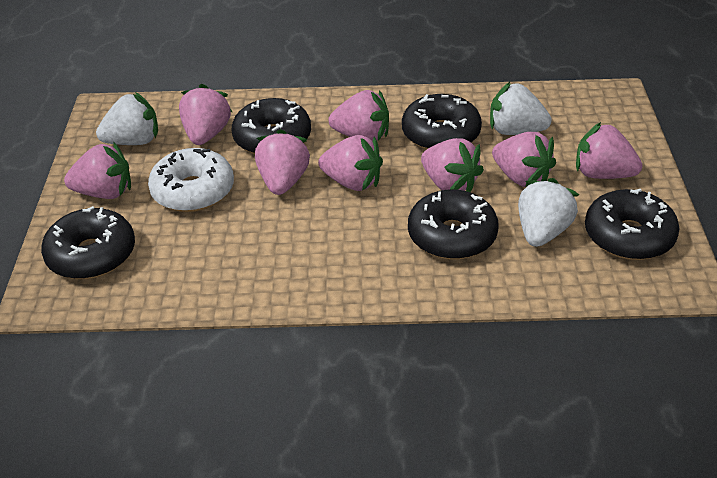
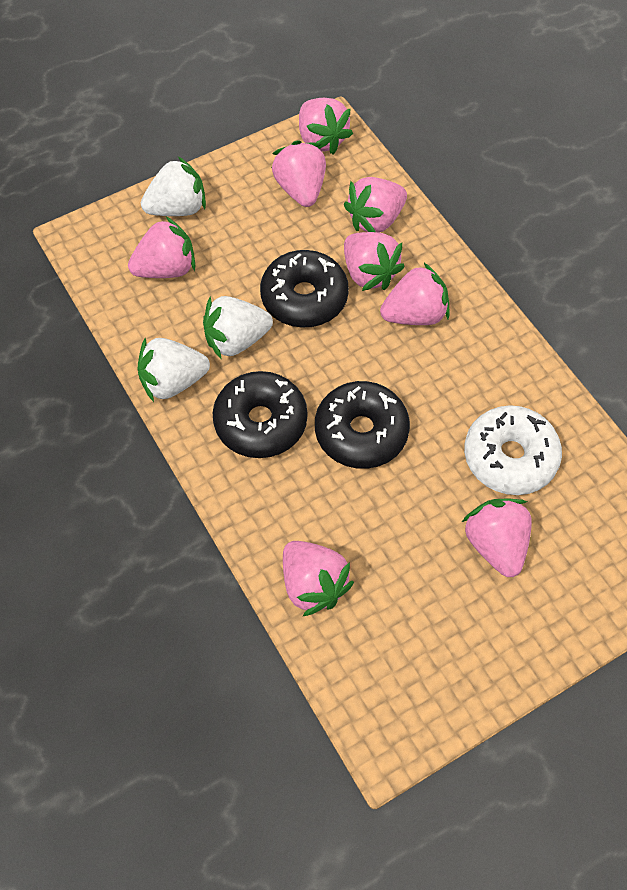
black donut: [41,206,135,279] [232,98,311,154] [402,94,482,150] [408,189,499,260] [585,189,679,260] = 5 -> [213,371,308,458] [260,250,349,328] [315,381,410,469] = 3

